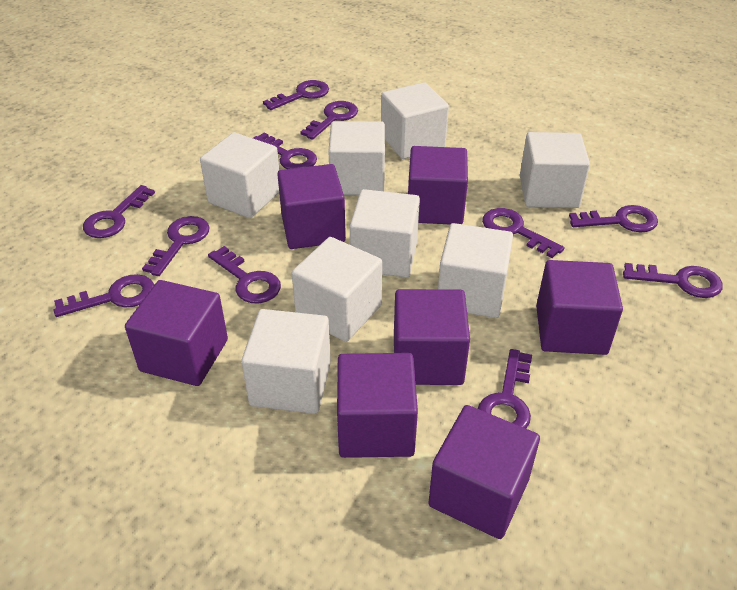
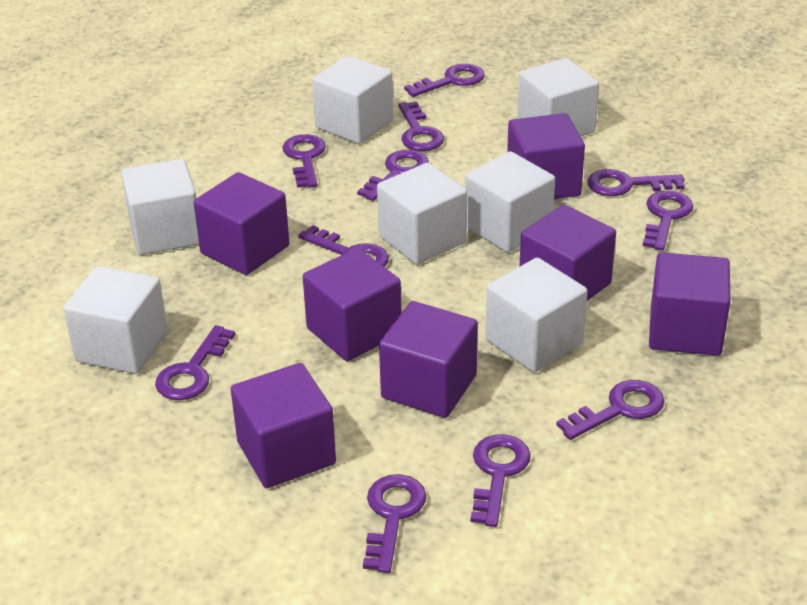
white cube: [200,132,279,218] [241,309,331,414] [292,237,382,342] [328,121,385,195] [350,189,420,278] [381,82,449,159] [438,223,513,318] [520,132,590,208] = 8 -> [63,266,168,374] [121,159,199,255] [312,56,393,144] [377,163,467,265] [465,151,555,253] [485,257,588,373] [517,58,599,136] = 7

